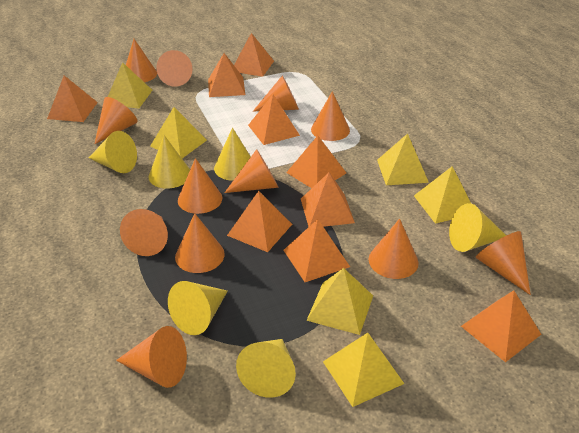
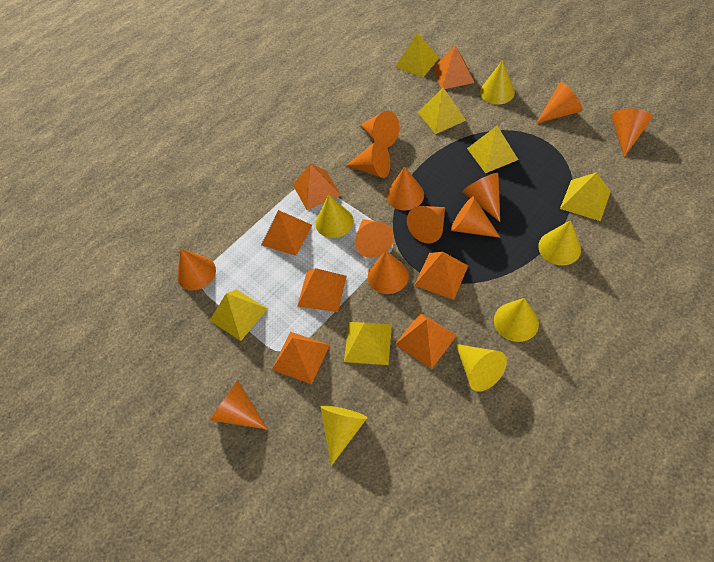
orange pyramid: [47,75,98,122] [208,53,245,97] [227,191,292,252] [234,33,274,77] [248,95,300,145] [284,219,350,282] [286,135,346,188] [301,173,355,227] [461,290,541,362] = 9 -> [261,210,312,256] [272,332,330,384] [293,163,341,210] [297,268,347,312] [395,313,457,369] [414,252,468,300] [433,45,475,89] = 7

